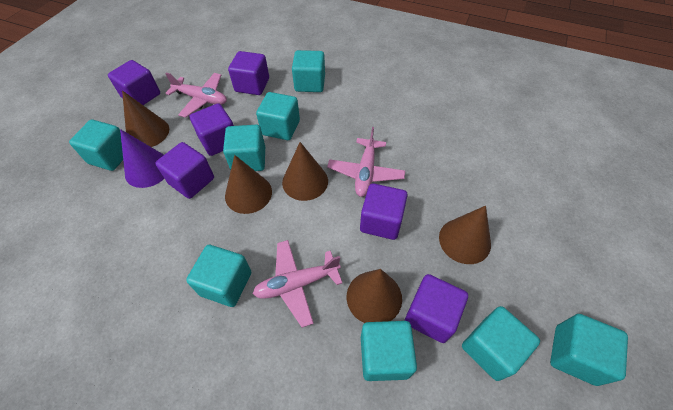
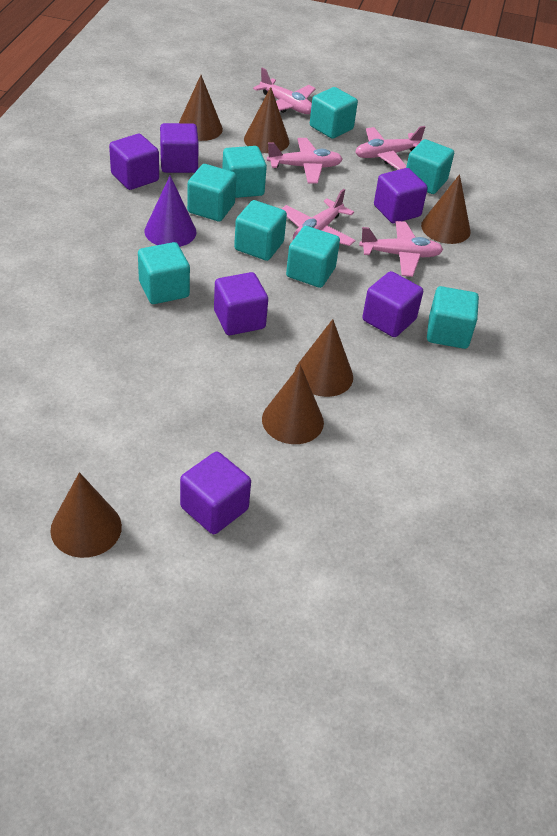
brown cone: [122,91,169,147] [225,155,272,214] [282,142,328,201] [347,269,402,323] [439,206,491,264] = 5 -> [50,472,122,558] [179,75,223,141] [244,87,289,153] [262,364,324,444] [295,319,353,397] [421,174,471,244] = 6
pink plane: [165,73,227,118] [253,240,342,328] [327,127,405,197] = 3 -> [253,67,316,114] [267,138,343,184] [281,189,356,246] [355,126,425,170] [359,221,443,277] = 5

